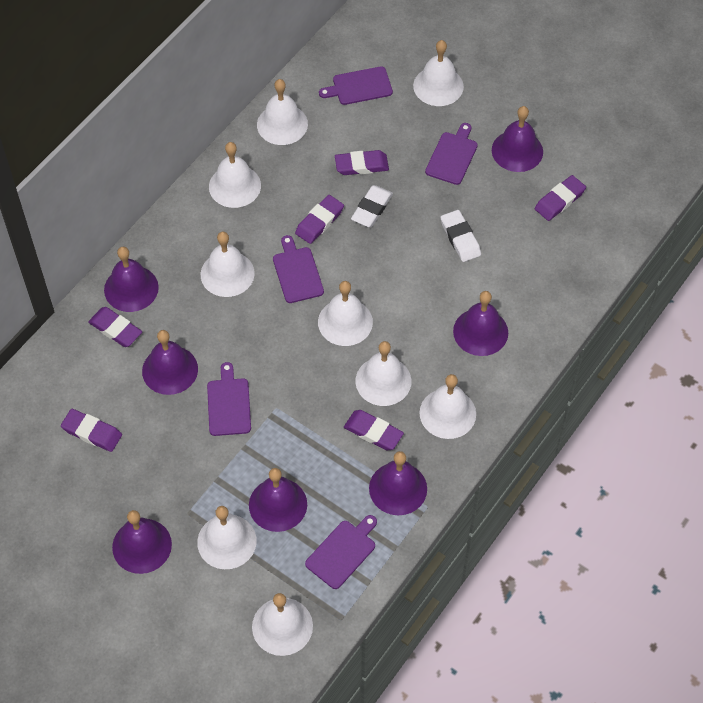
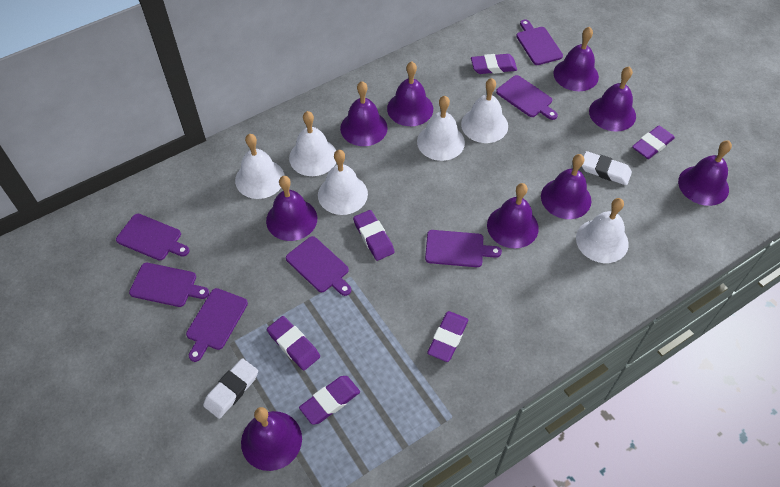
purple bell: [104,247,159,312] [112,510,172,574] [142,330,198,395] [249,468,307,532] [369,451,427,515] [453,291,508,356] [492,106,543,172] = 7 -> [241,407,302,471] [266,176,317,241] [340,81,388,146] [387,61,433,126] [487,183,539,248] [541,154,592,219] [554,27,599,91] [589,67,636,132] [678,140,732,206] = 9
purple cutting board: [207,362,251,436] [273,235,324,303] [305,515,377,589] [319,66,393,105] [425,123,478,185] = 5 -> [116,214,190,261] [129,263,209,307] [186,288,248,362] [286,236,351,296] [425,230,502,267] [496,75,558,120] [516,19,563,65] = 7
white bell: [197,506,257,569] [201,232,255,297] [209,142,261,208] [252,593,313,656] [257,79,308,145] [318,281,373,346] [355,341,411,406] [413,40,464,106] [419,374,476,439] = 9 -> [235,134,285,199] [289,111,336,176] [318,150,368,215] [417,96,465,161] [461,78,508,143] [576,198,629,263] = 6

